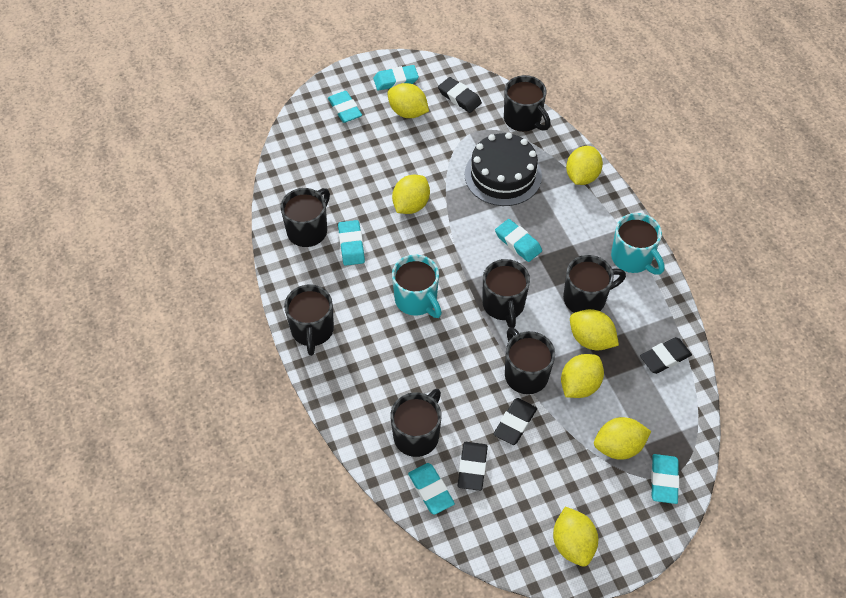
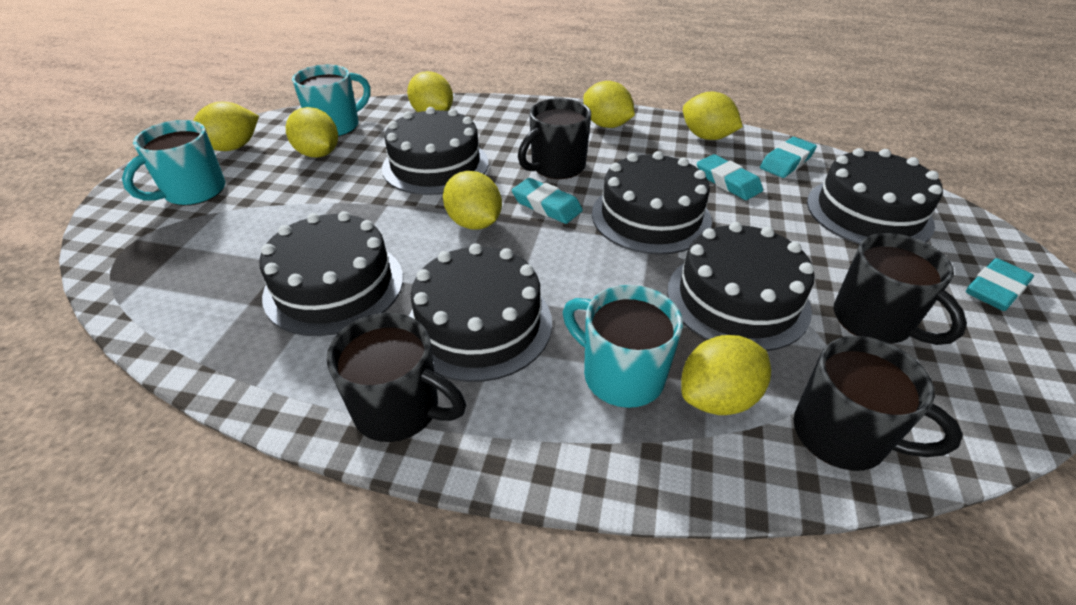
black cake: [464,132,542,206] = 1 -> [259,211,403,336] [382,107,488,195] [409,243,552,382] [592,151,712,255] [667,222,815,351] [807,148,943,244] = 6
black eraser: [438,77,482,113] [457,442,488,491] [493,398,537,445] [640,337,692,374] = 4 -> none = 0
black mug: [280,188,330,247] [284,284,334,356] [390,389,442,457] [482,259,530,328] [504,75,551,132] [505,327,555,394] [563,255,626,313] = 7 -> [326,313,466,442] [518,98,591,179] [793,336,962,471] [834,233,967,345] = 4
turquoise eraser: [328,91,362,123] [338,220,365,266] [373,65,419,91] [408,463,455,515] [495,219,542,262] [651,454,679,504] = 6 -> [512,178,583,224] [697,154,763,200] [760,137,817,178] [966,258,1034,311] = 4
turquoise mug: [392,255,442,318] [611,213,665,275] = 2 -> [122,120,225,206] [292,64,371,137] [563,285,683,408] = 3

